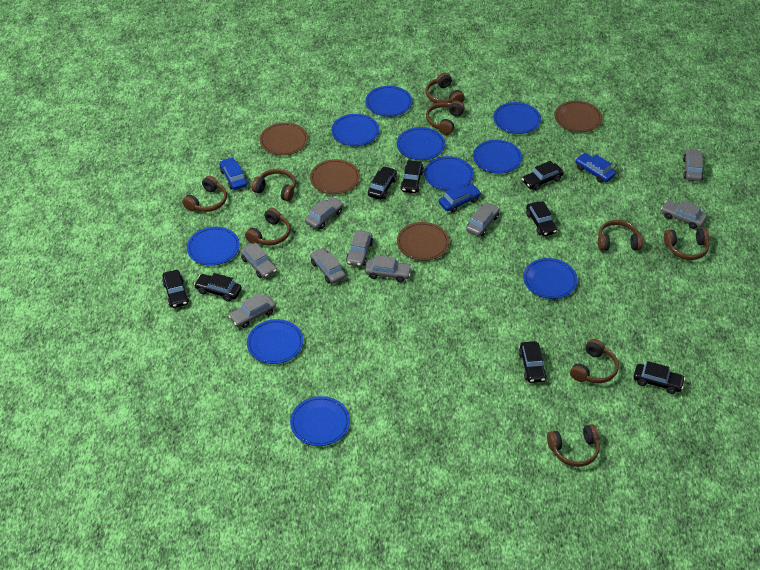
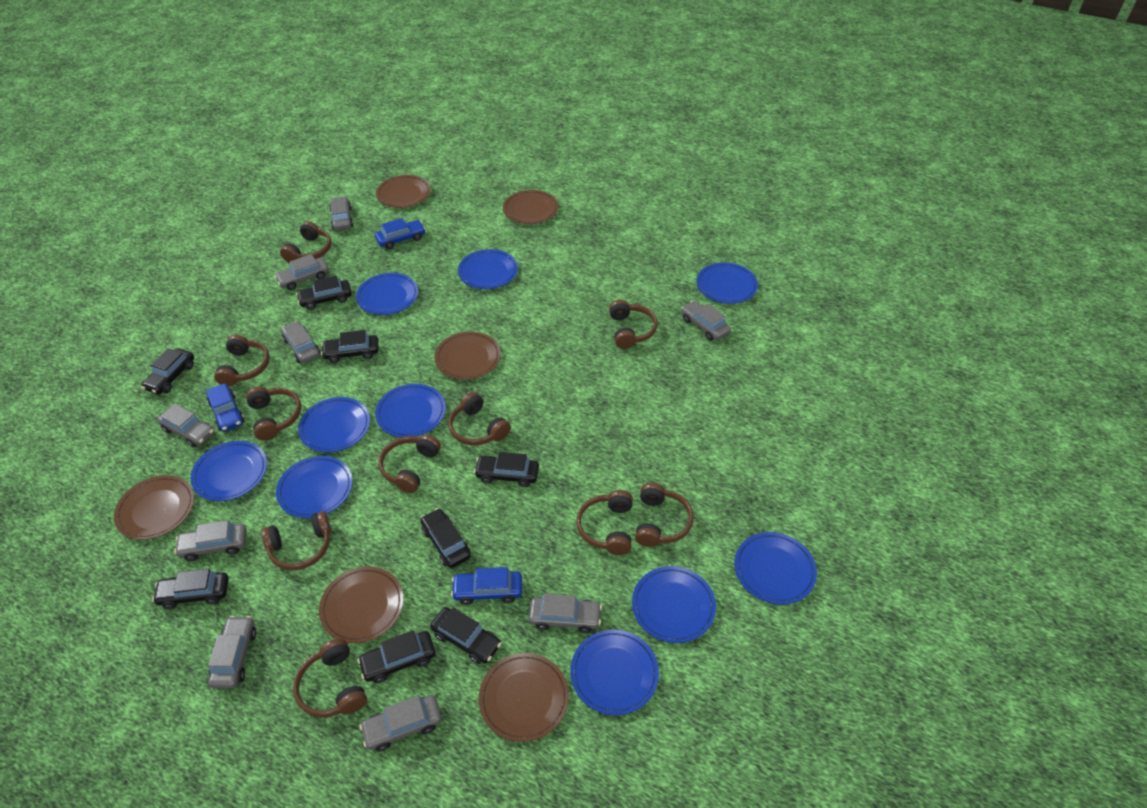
brown headphones: [182,175,227,212] [245,208,291,246] [252,169,296,201] [426,73,465,103] [426,101,465,135] [547,424,600,467] [570,339,619,383] [598,220,643,251] [664,228,709,260] = 9 -> [214,335,270,386] [246,387,301,441] [261,511,331,570] [280,221,332,263] [293,638,367,718] [378,434,441,493] [448,392,511,446] [576,490,633,555] [609,300,658,349] [635,483,694,547] = 10
brown plate: [260,122,308,155] [310,159,360,194] [397,222,449,261] [555,101,602,132] = 4 -> [114,475,194,540] [319,567,404,643] [376,175,431,208] [435,332,501,380] [479,653,569,742] [503,190,558,224] = 6

